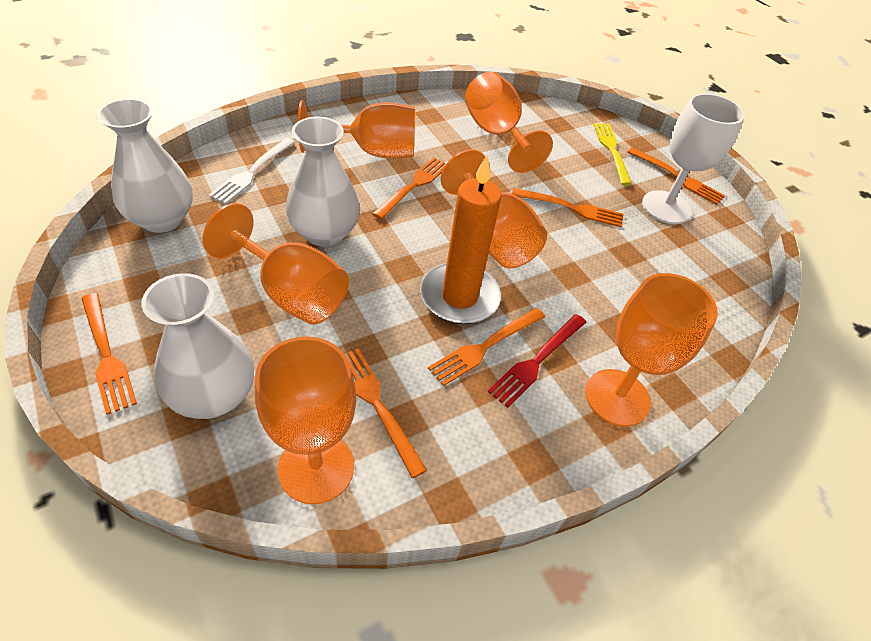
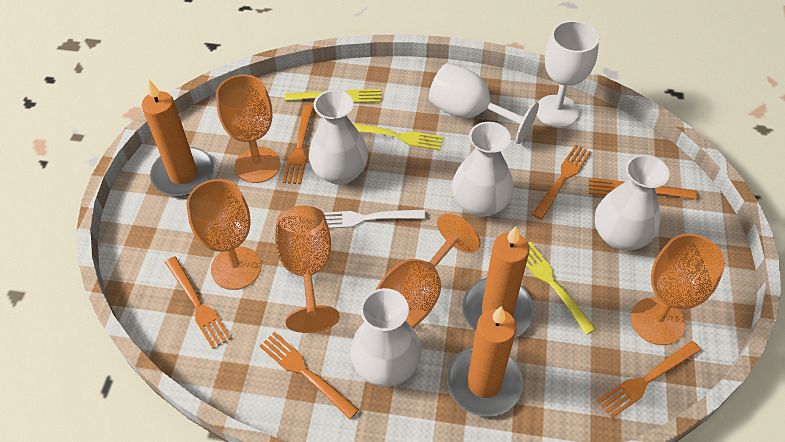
orange candle: [420,156,501,324] = 1 -> [142,80,214,196] [447,306,523,417] [462,226,534,338] = 3
orange goblet: [203,203,349,325] [255,336,356,504] [298,100,415,159] [441,149,547,269] [465,71,553,173] [585,273,718,427] = 6 -> [186,179,261,290] [216,75,281,183] [275,206,340,333] [375,213,481,328] [631,234,725,345] = 5
red fork: [488,314,587,408] = 1 -> none = 0
white goblet: [642,93,745,224] = 1 -> [429,63,539,144] [537,21,599,128] = 2
white vase: [97,98,193,233] [141,273,254,419] [286,117,360,247] = 3 -> [309,90,368,185] [350,288,421,387] [452,122,514,217] [595,155,669,250] = 4
yellow fork: [593,123,632,185] = 1 -> [285,89,381,103] [352,123,443,151] [526,241,596,335] = 3

